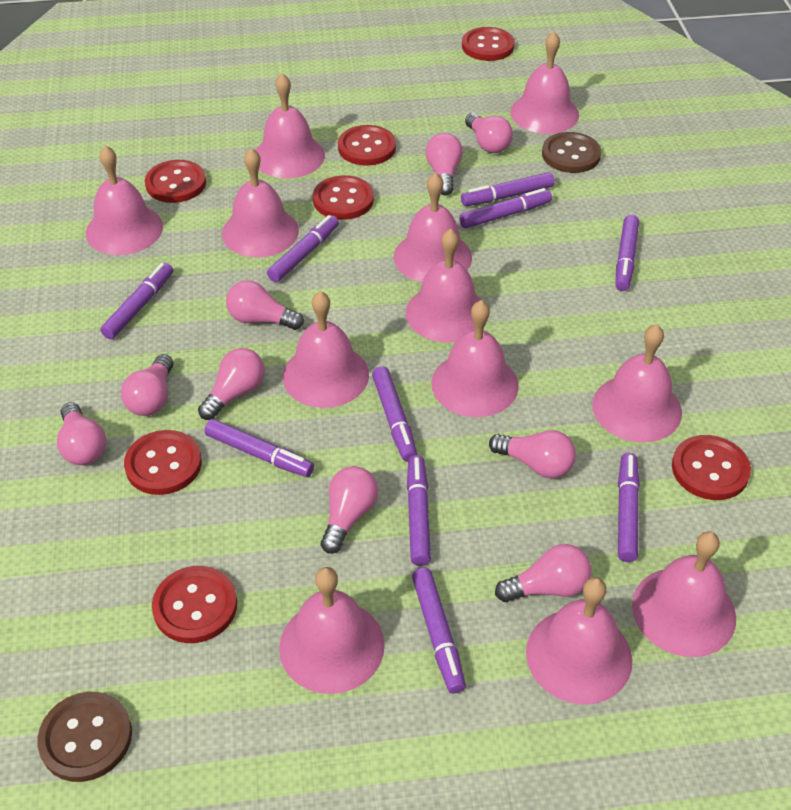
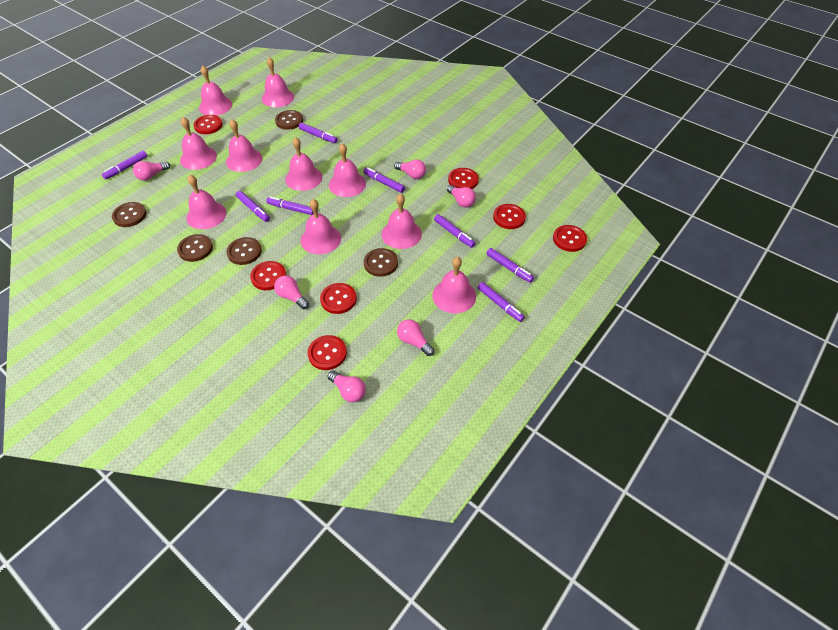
brown button: [37,692,132,782] [542,132,602,173] = 2 -> [112,202,147,227] [177,234,213,262] [226,237,262,265] [275,110,303,130] [364,248,398,277] = 5
pink bell: [86,145,163,255] [222,148,299,257] [256,73,325,178] [279,567,385,694] [283,291,369,408] [394,172,472,282] [406,229,486,343] [431,300,519,417] [510,32,579,134] [526,577,632,704] [592,324,682,442] [632,531,736,657] = 12 -> [180,117,217,170] [186,175,227,229] [199,65,232,116] [226,119,263,172] [262,57,294,107] [285,137,323,191] [301,199,341,254] [329,143,366,197] [382,194,422,249] [432,257,476,314] = 10
pink light bulb: [57,402,106,465] [121,354,173,416] [198,348,265,420] [226,280,304,330] [321,466,378,554] [426,133,463,195] [465,113,513,153] [489,430,576,478] [495,544,592,602] = 9 -> [133,161,170,181] [274,275,309,309] [327,371,366,402] [394,159,426,179] [397,319,434,356] [447,185,476,207] = 6
purple marker: [100,263,173,339] [204,419,314,477] [267,215,339,282] [372,366,417,462] [407,455,431,566] [412,568,466,694] [459,188,552,228] [461,172,554,206] [616,215,639,291] [618,453,640,562] = 10 -> [102,151,148,179] [236,191,270,222] [266,196,314,215] [299,123,338,143] [363,167,405,193] [434,214,476,248] [478,282,525,322] [486,248,534,283] = 8

